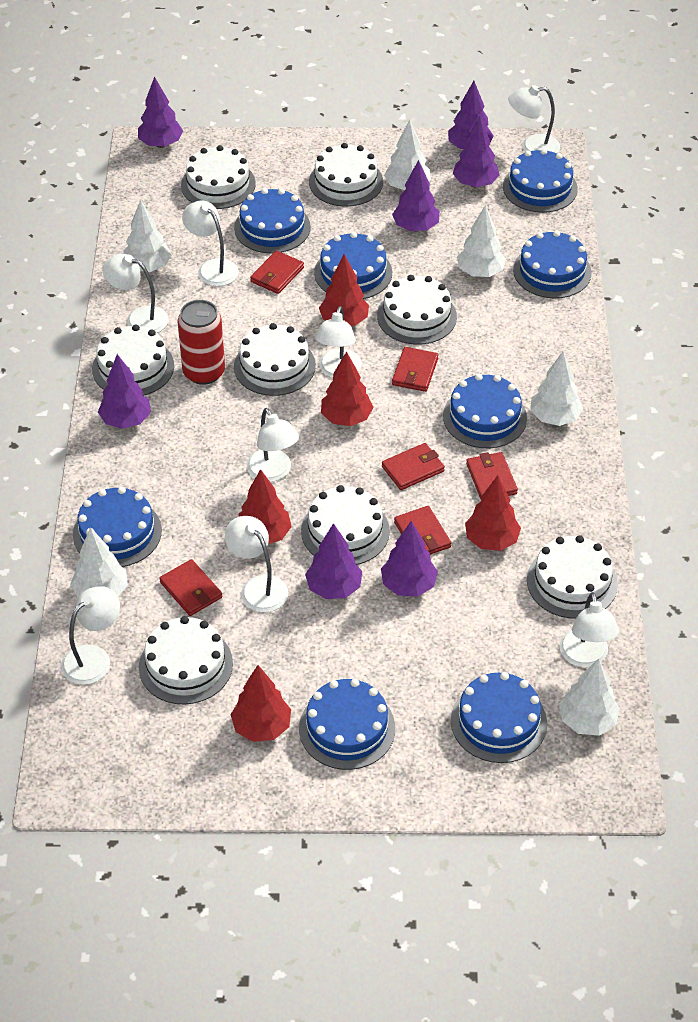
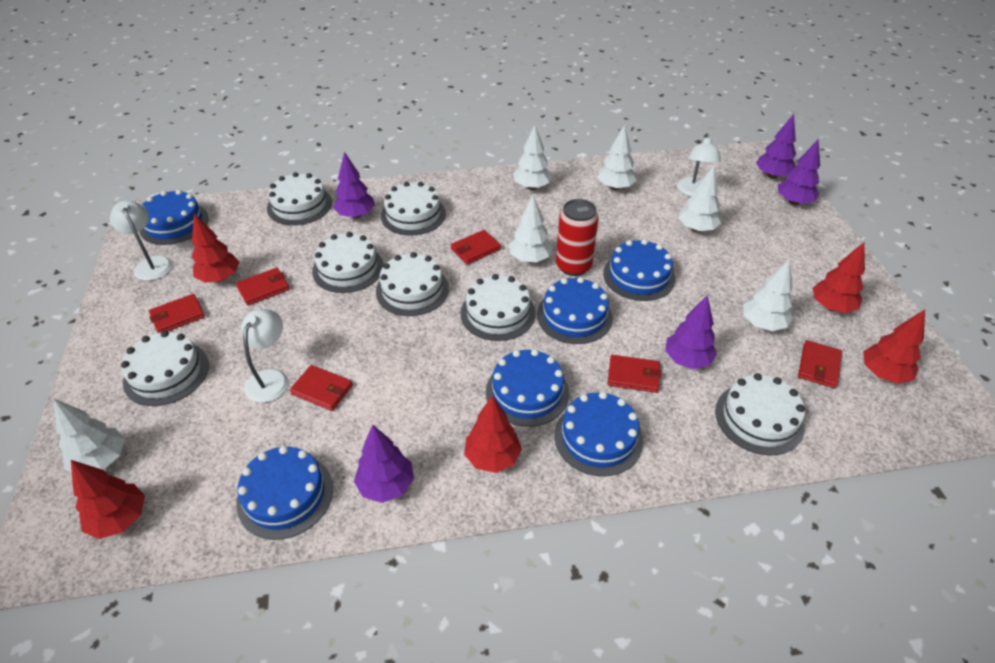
blue cake: [73,487,162,567] [234,188,311,253] [299,679,395,770] [314,232,392,299] [443,374,527,448] [451,672,547,763] [503,149,578,213] [513,231,592,298] = 8 -> [139,190,209,245] [236,446,333,540] [486,349,569,427] [537,277,613,344] [554,392,643,476] [603,239,675,301] = 6
purple tree: [98,354,151,429] [138,76,183,148] [305,523,362,599] [381,521,438,597] [392,160,440,232] [448,81,494,149] [453,117,500,188] = 7 -> [333,152,375,218] [354,424,414,503] [665,295,717,369] [756,114,796,179] [778,140,820,205] = 5
white cake: [92,325,174,396] [139,616,233,705] [181,145,256,209] [234,323,316,396] [301,485,390,565] [309,143,383,207] [377,275,457,345] [527,535,618,619] = 8 -> [121,331,209,406] [267,172,332,225] [312,232,383,293] [376,252,449,316] [381,182,446,236] [460,274,536,341] [715,373,805,456] = 7
white lamp: [61,586,120,685] [102,254,168,333] [182,200,239,286] [225,516,288,612] [247,408,299,482] [315,306,362,378] [508,85,560,153] [560,592,619,667] = 8 -> [110,200,172,281] [241,309,288,403] [677,134,721,196] = 3

